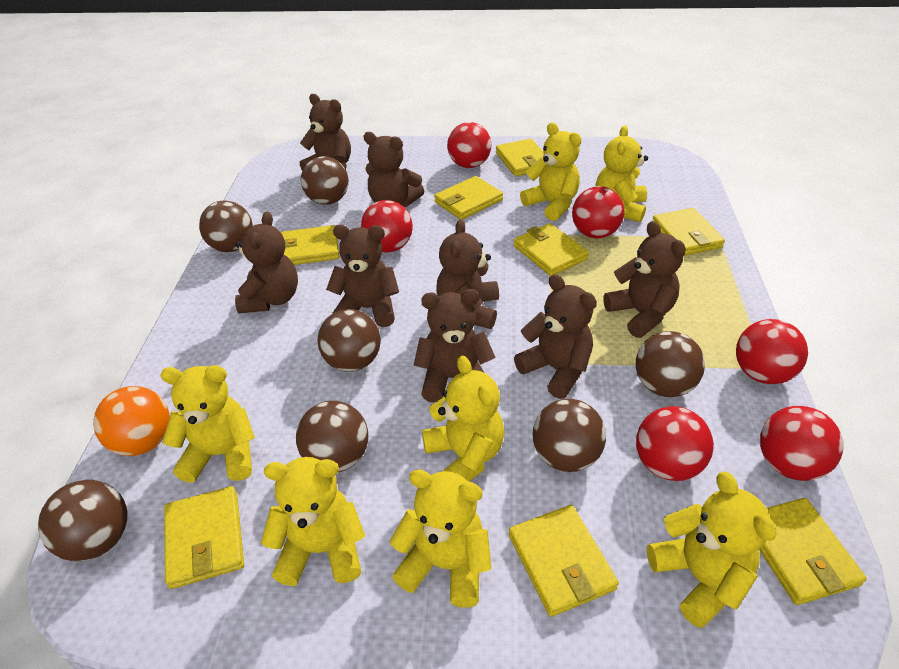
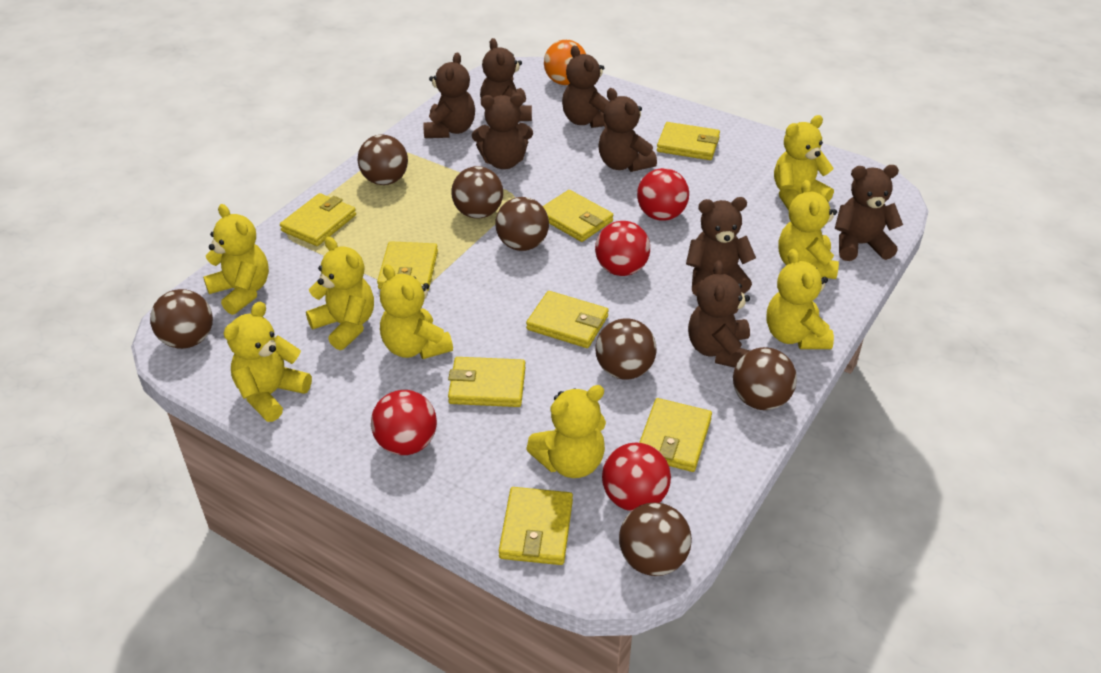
red ball: [361,200,413,253] [447,122,491,168] [572,186,625,238] [636,406,714,481] [736,319,808,384] [760,406,844,481] = 6 -> [371,390,437,455] [595,221,650,276] [602,443,671,511] [637,168,689,221] = 4
yellow teddy bear: [160,365,255,483] [261,457,365,586] [389,469,491,608] [422,355,504,482] [520,122,582,221] [595,125,648,222] [647,472,777,628] = 7 -> [203,204,269,315] [224,302,312,422] [306,237,374,350] [380,264,453,359] [526,385,606,478] [766,249,834,349] [774,115,834,210] [778,180,839,279] = 8

